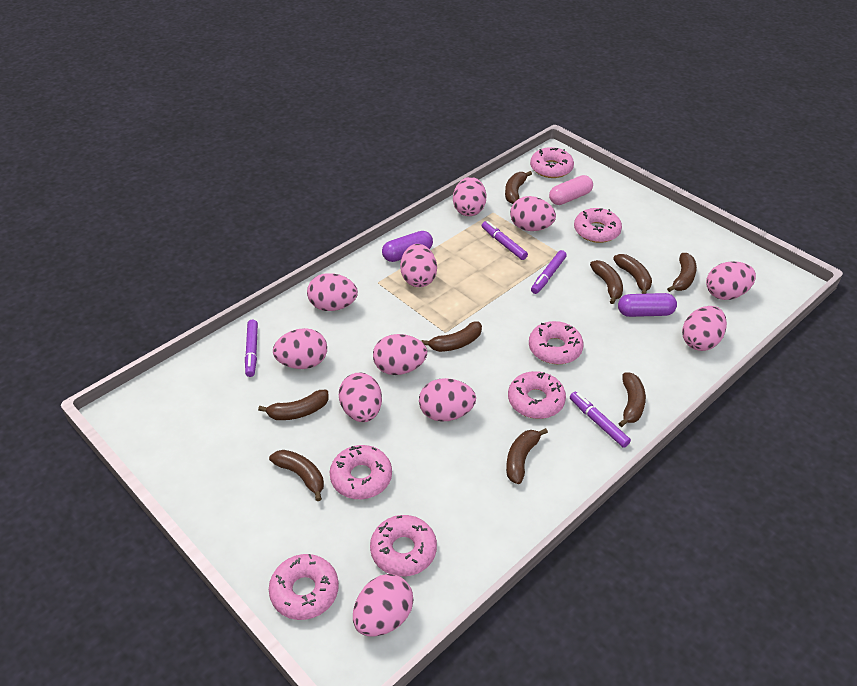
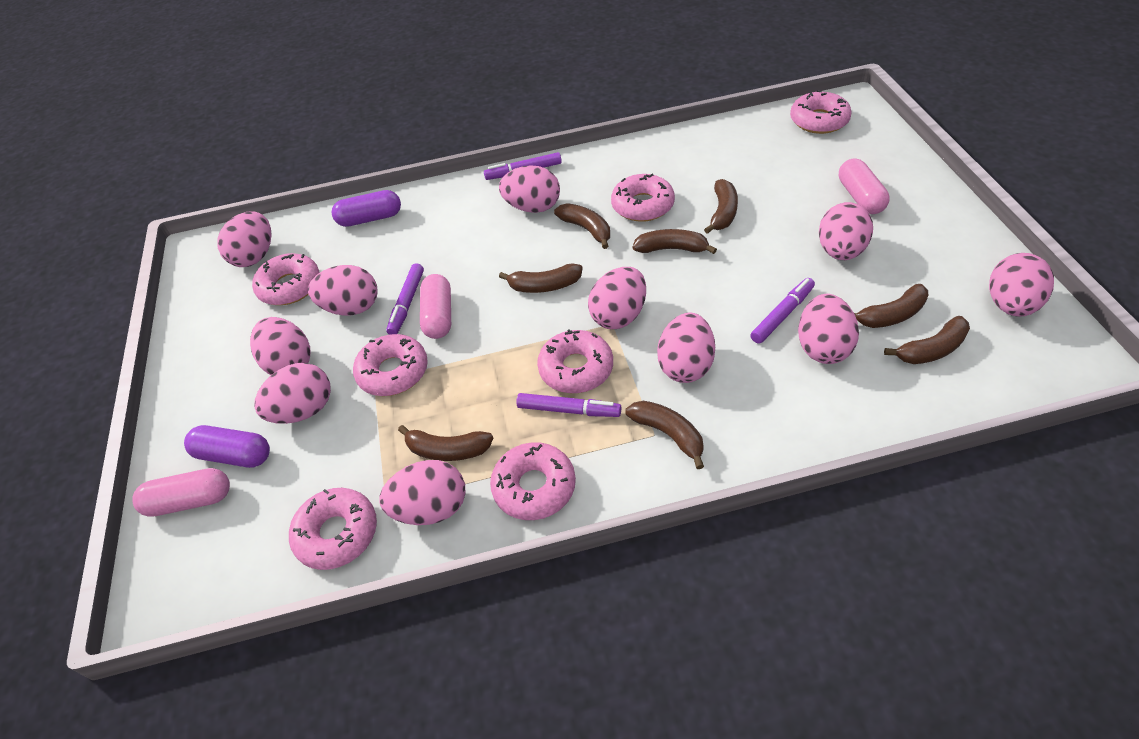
brown banana: [258,390,329,420] [269,450,324,501] [421,321,482,352] [505,171,532,204] [506,428,548,484] [590,260,623,304] [613,254,652,294] [619,372,646,427] [667,253,697,292] = 9 -> [398,425,493,461] [499,263,583,293] [554,203,610,249] [625,401,704,469] [632,229,717,254] [704,179,738,234] [854,284,929,328] [884,316,970,364] = 8
pink capsule: [549,175,593,205] = 1 -> [132,468,230,517] [420,274,451,339] [839,158,890,214] = 3

